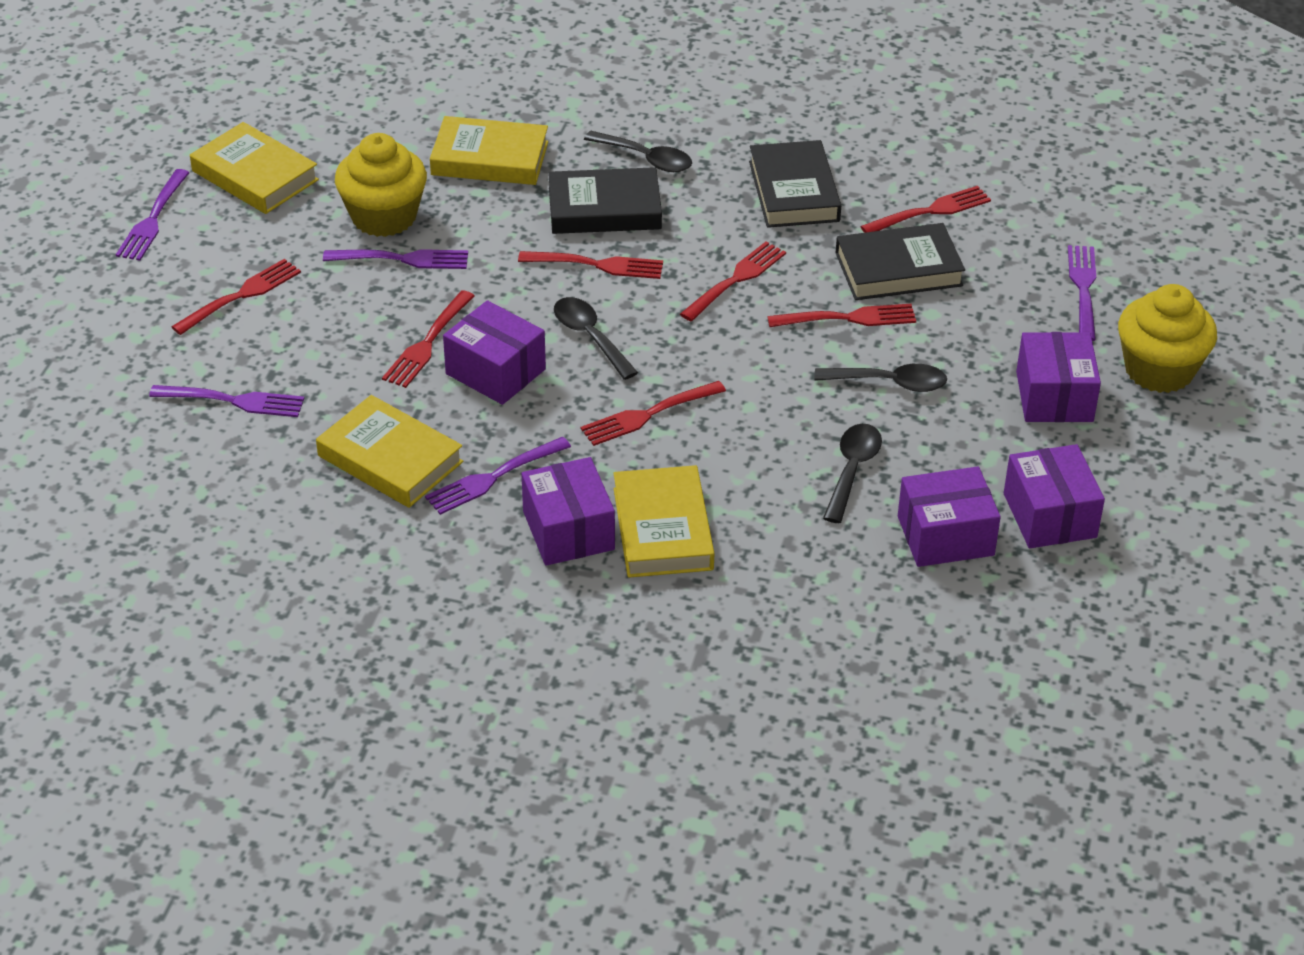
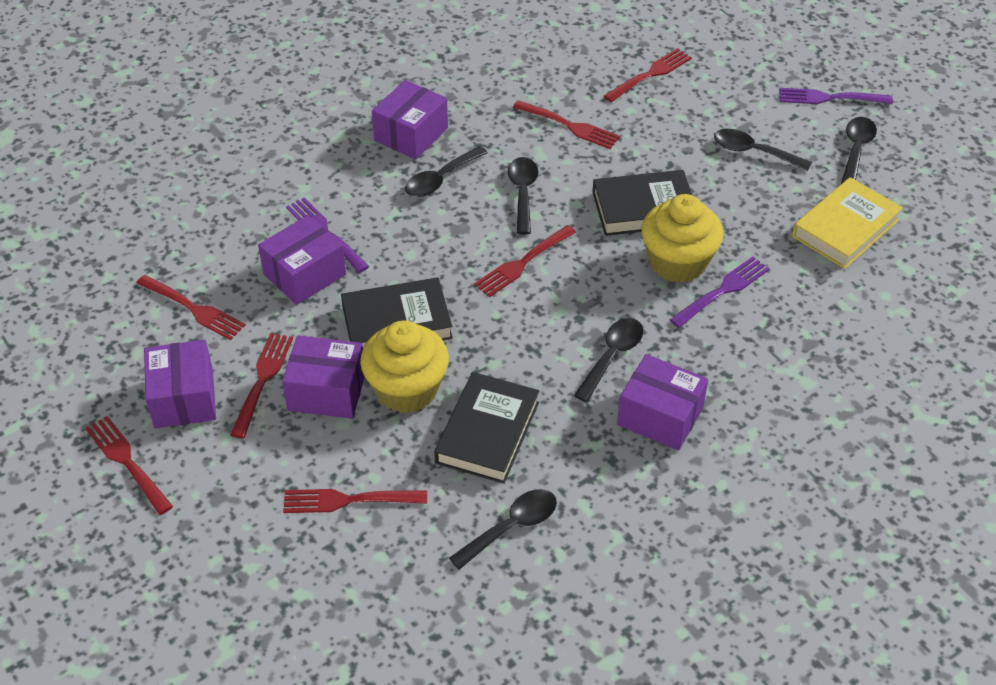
black spoon: [554,297,638,380] [584,131,692,172] [814,364,947,392] [823,424,882,523] = 4 -> [405,146,488,197] [449,489,557,570] [508,157,538,235] [574,318,643,402] [714,129,812,171] [841,117,877,184] = 6
purple fork: [116,169,190,261] [149,385,304,417] [323,249,468,269] [425,437,571,515] [1068,245,1096,341] = 5 -> [286,198,369,273] [670,257,770,328] [779,88,893,104] = 3
yellow book: [190,122,319,214] [316,395,463,508] [430,116,548,185] [613,465,714,578] = 4 -> [792,177,903,269] = 1

